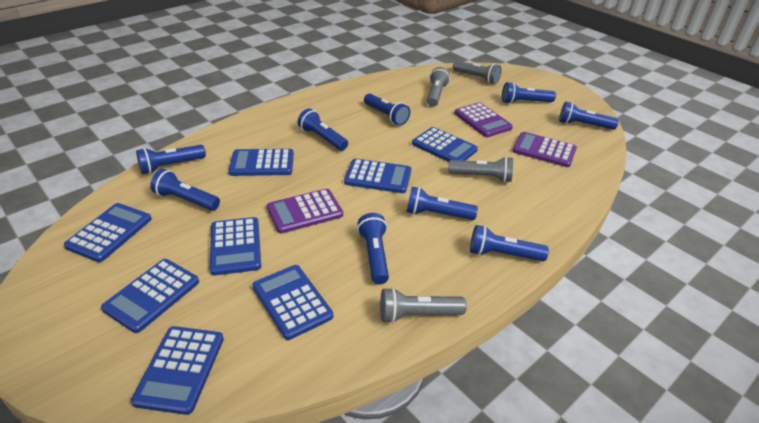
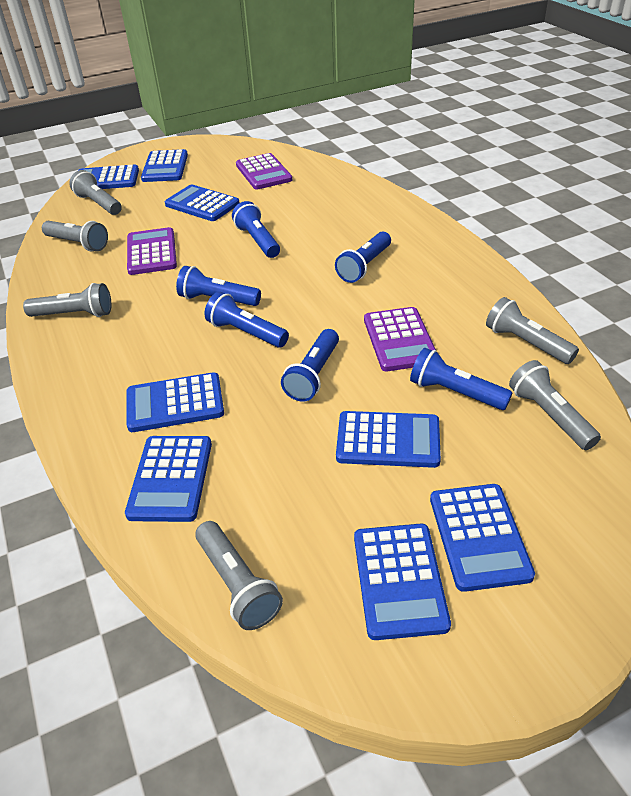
blue flashlight: [136,145,206,174] [150,169,220,211] [298,108,348,151] [357,213,389,284] [364,93,410,126] [407,187,478,220] [470,225,549,261] [502,82,556,104] [559,102,619,130] = 9 -> [176,266,261,306] [205,292,289,348] [232,201,280,258] [281,329,339,402] [335,232,391,283] [410,348,512,410] = 6
grey flashlight: [380,288,467,323] [427,67,450,107] [448,156,513,182] [453,61,502,84] = 4 -> [23,283,111,317] [42,221,108,251] [69,170,122,215] [195,521,283,630] [486,297,579,364] [509,360,601,450] = 6

